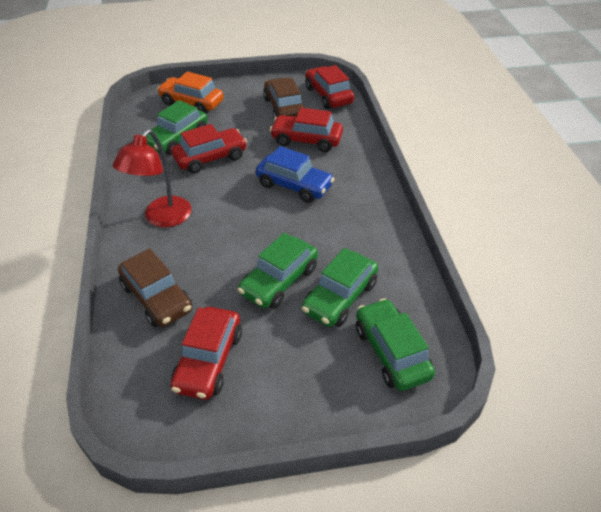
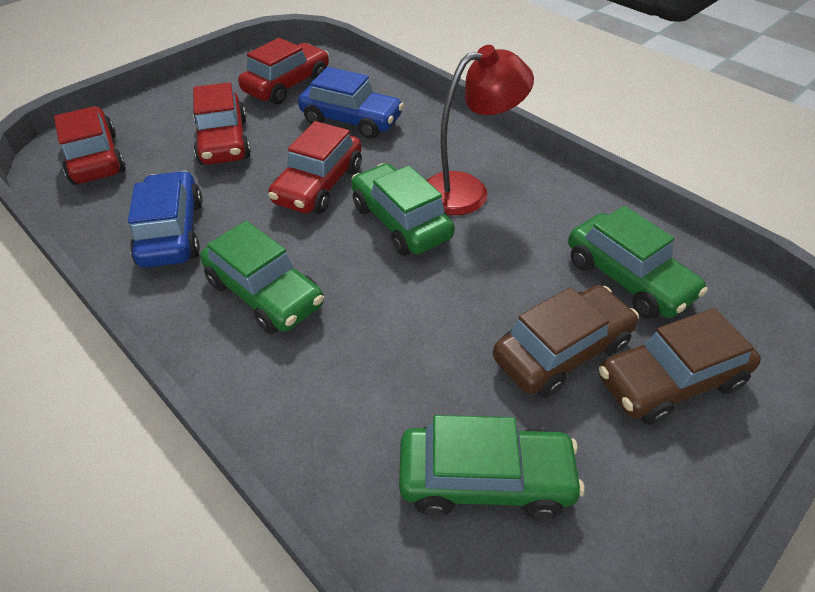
blue car: [256,146,334,203] = 1 -> [128,171,203,268] [298,67,404,139] = 2
orange car: [157,71,224,113] = 1 -> none = 0

